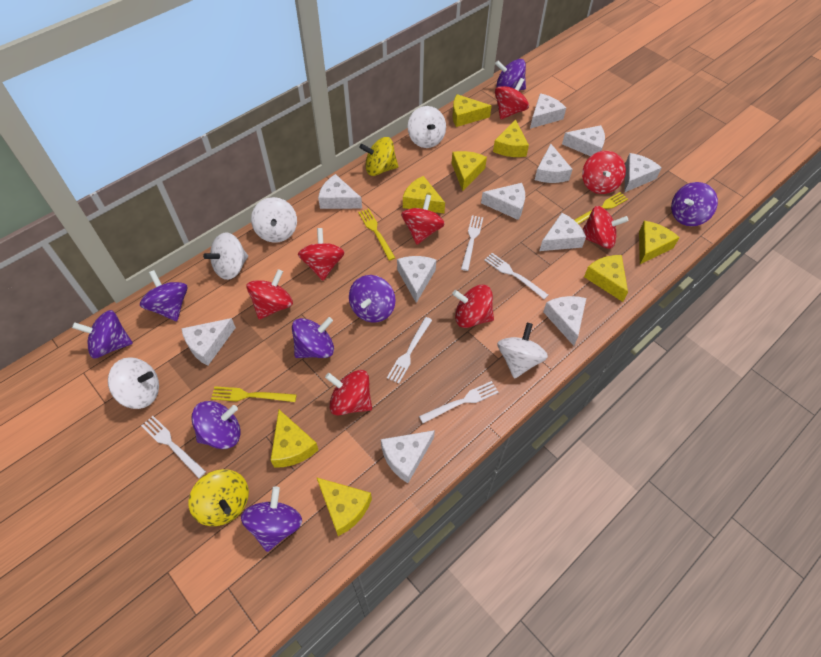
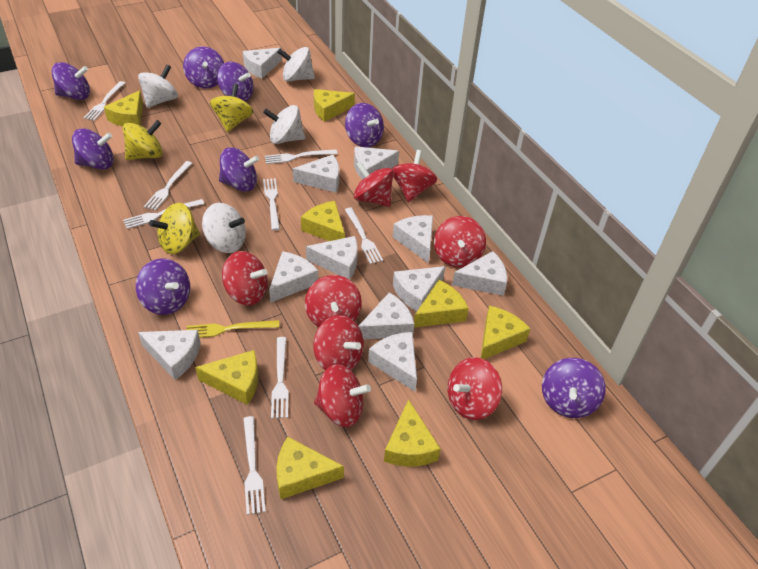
white fork: [141,416,206,478] [387,317,432,384] [419,381,499,423] [461,215,483,271] [484,253,548,299] = 5 -> [84,81,125,121] [123,199,204,229] [144,161,192,211] [243,416,266,515] [263,178,280,231] [265,149,338,164] [271,337,289,419] [345,208,383,264] = 8
white spinning top: [108,357,159,409] [203,233,248,280] [251,197,297,243] [408,106,446,148] [497,323,548,379] = 5 -> [138,65,178,108] [202,203,246,253] [263,105,305,144] [277,47,315,82] = 4
yellow fork: [211,386,297,402] [358,208,395,261] [575,192,628,224] = 3 -> [186,320,279,338] = 1
yellow spinning top: [189,469,249,526] [359,137,398,176] = 2 -> [123,120,163,160] [149,203,200,254] [210,84,254,132] = 3

